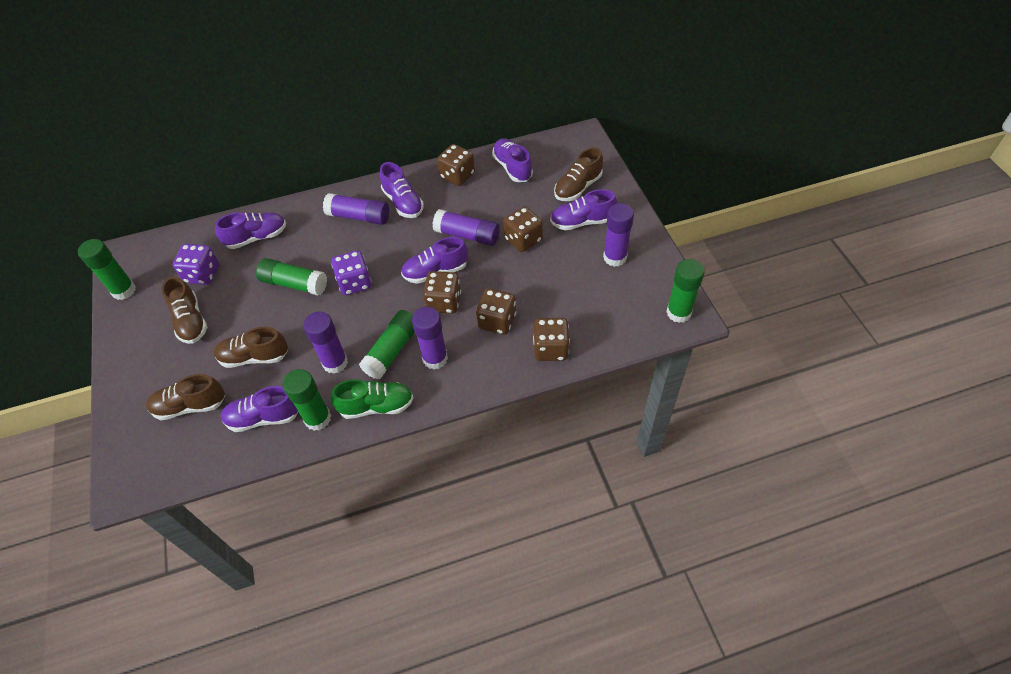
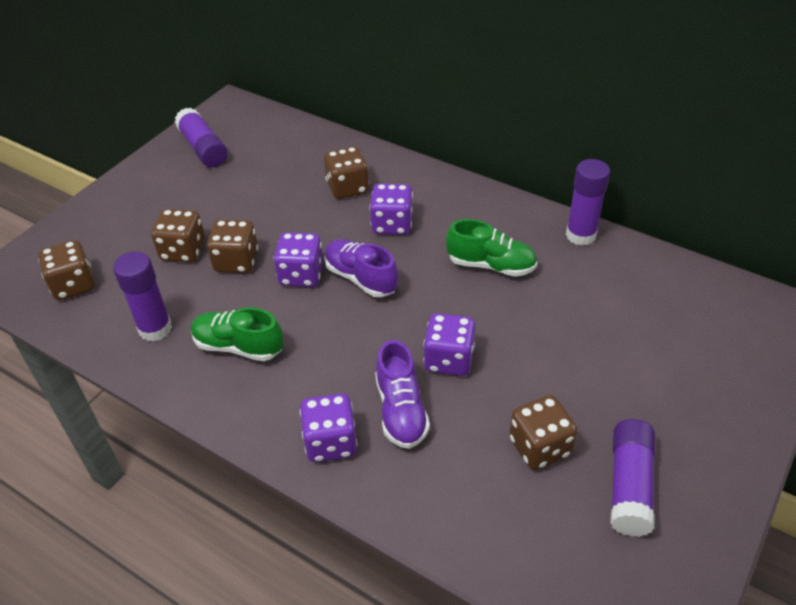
brown shoe: [146,374,225,420] [162,276,207,344] [214,327,288,368] [554,148,603,201] = 4 -> none = 0
green glue stick: [78,239,136,300] [256,258,327,295] [283,369,331,431] [359,310,415,380] [666,259,705,323] = 5 -> none = 0
green shoe: [330,379,414,419] = 1 -> [191,308,284,361] [446,219,537,277] = 2
purple dice: [173,244,219,285] [331,250,372,295] = 2 -> [274,232,323,287] [300,393,357,462] [370,183,413,235] [423,313,475,376] = 4
purple glue stick: [303,311,348,374] [323,193,389,225] [412,307,448,370] [433,209,500,246] [603,203,634,267] = 5 -> [113,251,172,342] [175,108,227,168] [566,159,610,246] [610,419,655,537] = 4
purple shoe: [215,212,286,249] [221,386,298,432] [380,162,424,218] [401,237,468,284] [492,138,533,182] [550,189,617,230] = 6 -> [324,239,398,297] [375,340,430,449] = 2

